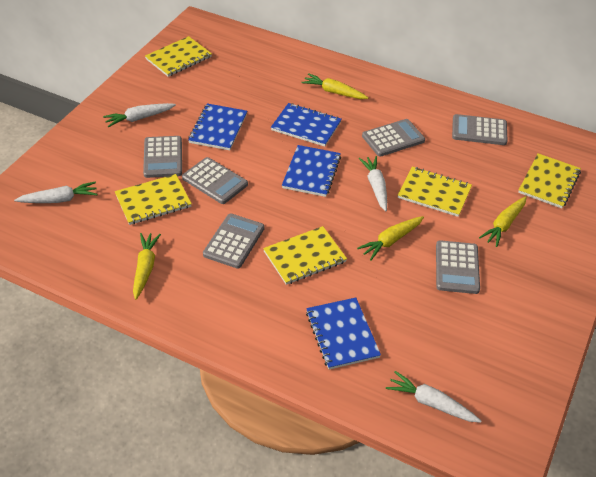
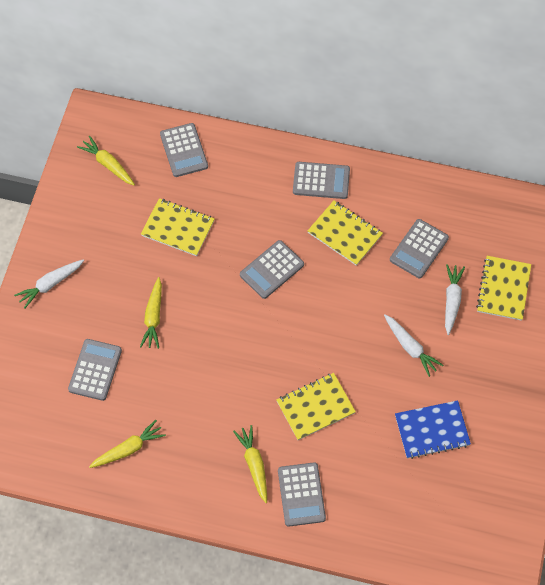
blue notebook: [188,104,247,150] [271,103,342,147] [282,145,341,197] [306,298,381,369] = 4 -> [395,400,471,459] = 1
white carrot: [14,182,98,203] [103,103,176,128] [359,156,387,211] [386,371,481,423] = 4 -> [14,259,84,309] [384,314,443,377] [445,264,465,335] = 3
yellow notebook: [115,174,192,225] [145,36,212,77] [263,226,347,285] [398,167,472,217] [518,153,581,208] = 5 -> [141,198,214,256] [276,373,356,440] [308,201,383,266] [476,256,531,321] = 4

